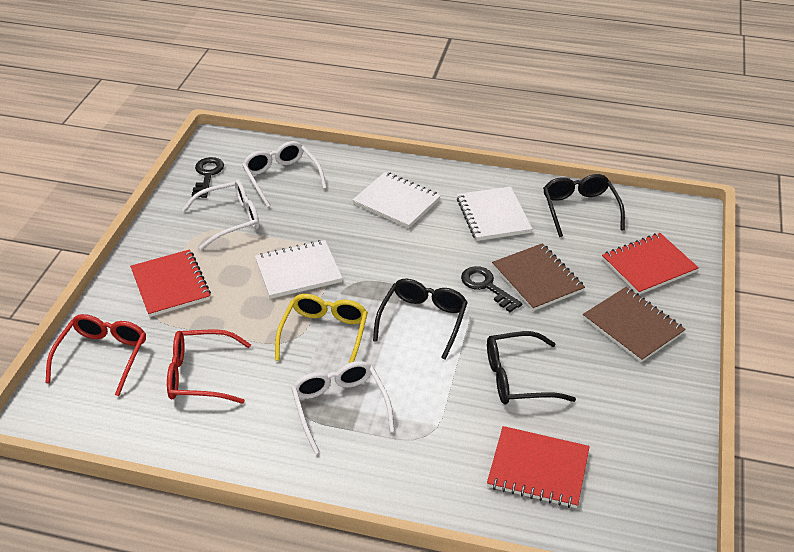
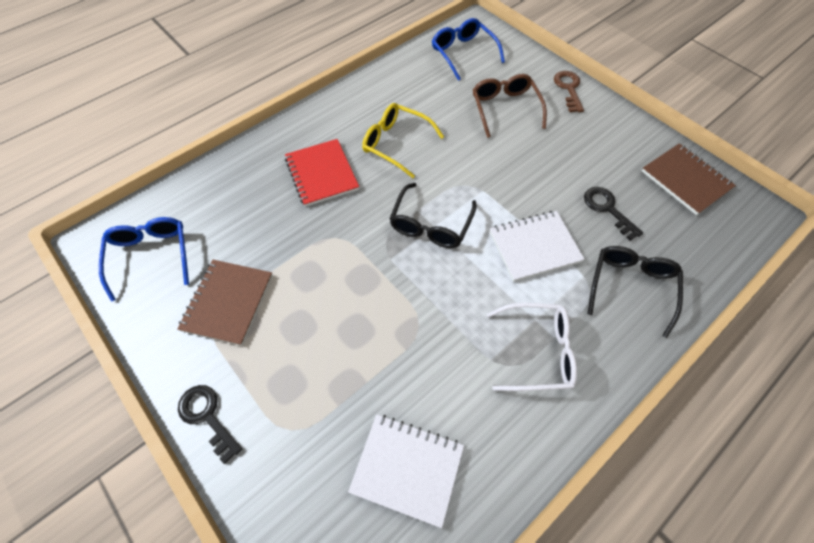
black glasses: [373,278,468,360] [487,331,576,405] [543,174,625,237] = 3 -> [390,183,477,248] [587,246,683,338] = 2
blue glasses: none = 0 -> [99,217,189,302] [432,18,505,81] = 2
brown glasses: none = 0 -> [473,74,547,138] = 1
brown key: none = 0 -> [554,71,584,112] = 1
red glasses: [46,314,146,396] [167,329,251,404] = 2 -> none = 0
red notebook: [130,249,211,317] [487,426,590,508] [602,233,699,295] = 3 -> [285,139,359,207] = 1
white glasses: [182,180,259,250] [242,141,327,208] [291,361,394,454] = 3 -> [487,303,577,391] = 1
white notebook: [255,240,343,299] [353,172,441,228] [457,186,532,241] = 3 -> [348,415,464,528] [490,211,585,282] = 2

